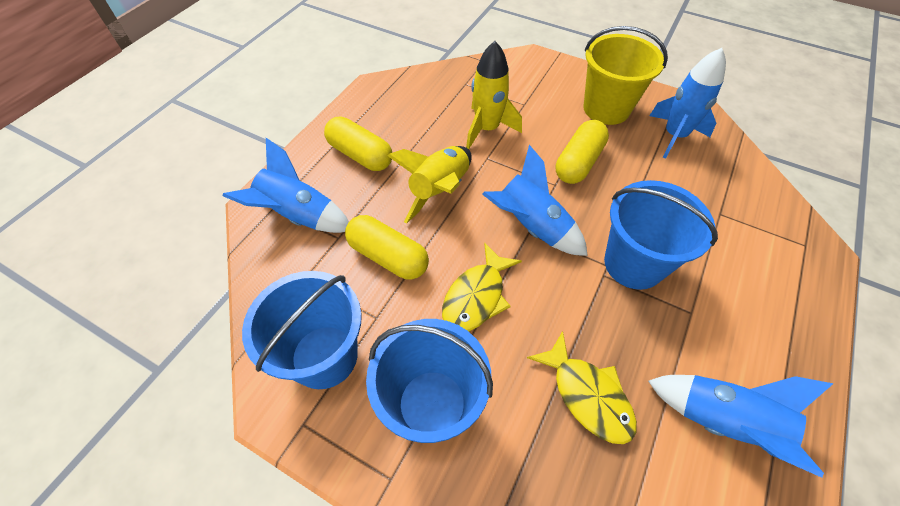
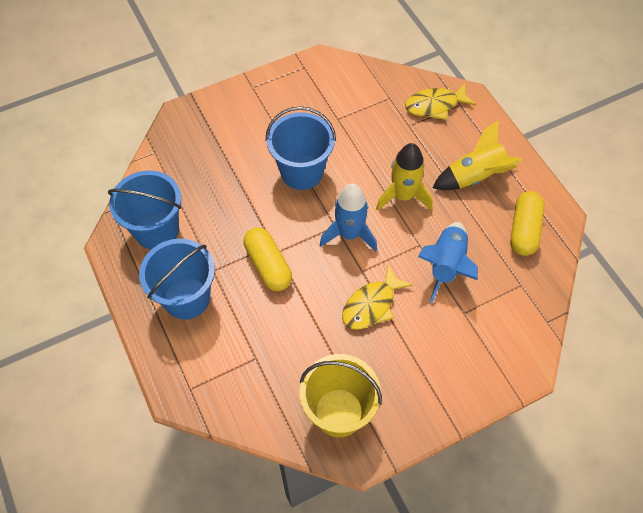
blue rocket: [223,138,349,233] [482,145,588,256] [648,375,834,478] [649,48,726,159] = 4 -> [320,184,377,252] [418,222,478,303] = 2
yellow capsule: [324,117,392,171] [345,215,429,280] [555,120,609,184] = 3 -> [243,227,292,291] [510,191,545,256] = 2

